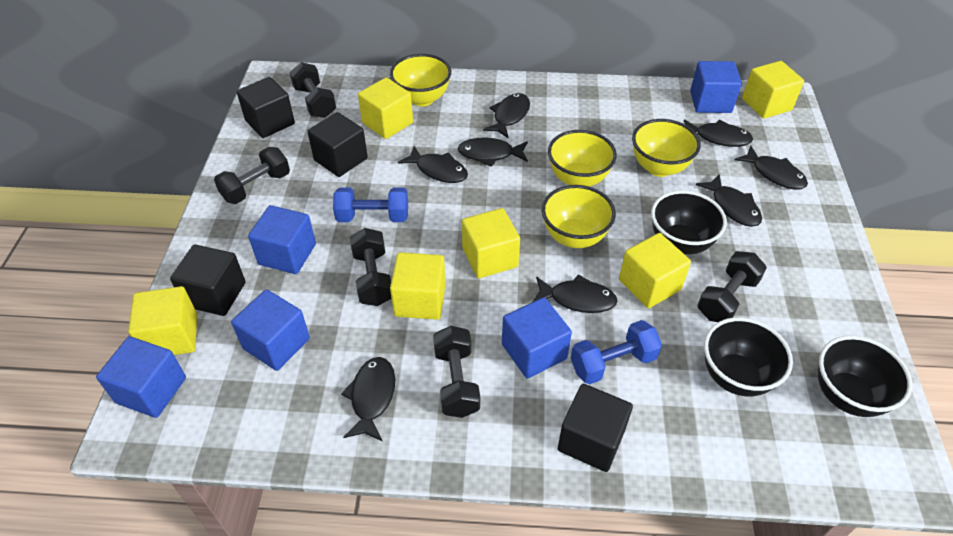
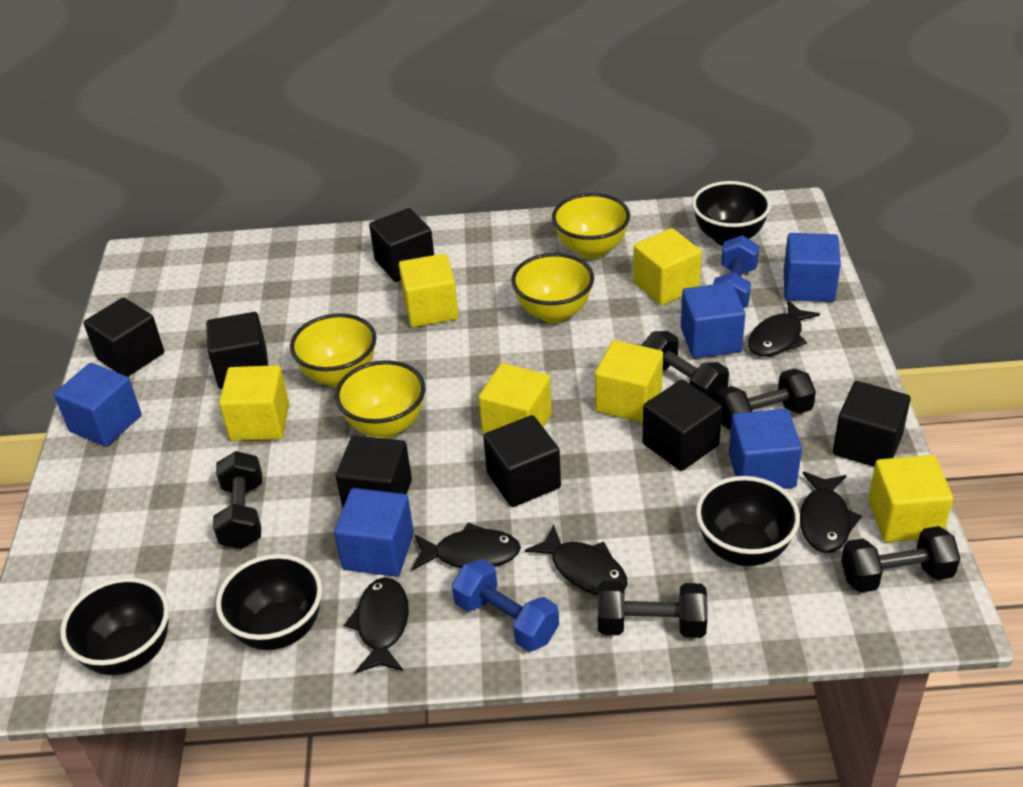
black bowl: [651,190,727,255] [704,317,793,397] [818,335,912,417] = 3 -> [60,577,169,675] [216,554,322,650] [692,181,771,246] [696,476,800,566] = 4
black cube: [170,244,246,316] [237,77,295,138] [308,112,368,177] [558,384,633,472] = 4 -> [83,297,164,377] [206,312,268,389] [336,435,412,508] [369,208,434,282] [483,415,561,507] [642,379,722,471] [833,381,911,467] = 7
black fish: [341,357,395,442] [398,146,468,183] [458,138,528,167] [483,93,530,139] [533,274,618,313] [684,119,753,147] [696,174,762,227] [734,146,808,190] = 8 -> [344,577,409,673] [412,522,521,570] [525,524,628,595] [748,300,820,357] [800,472,862,553] = 5

